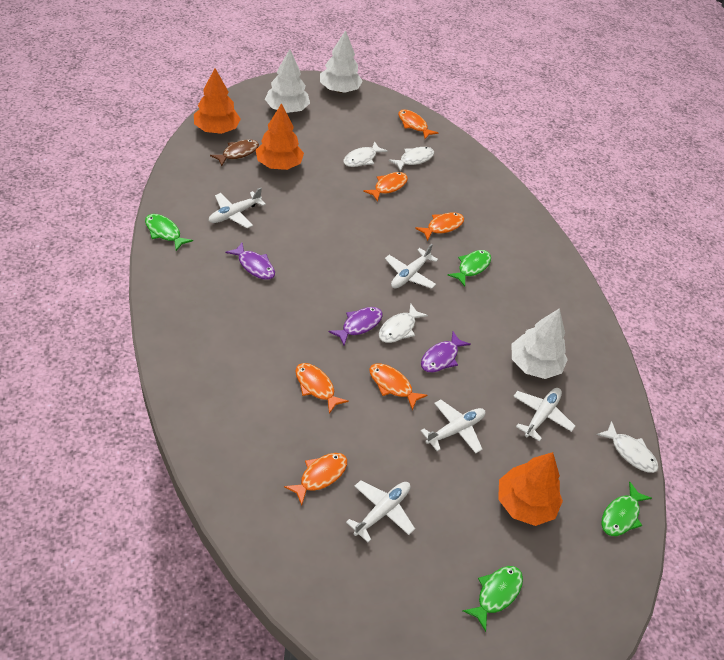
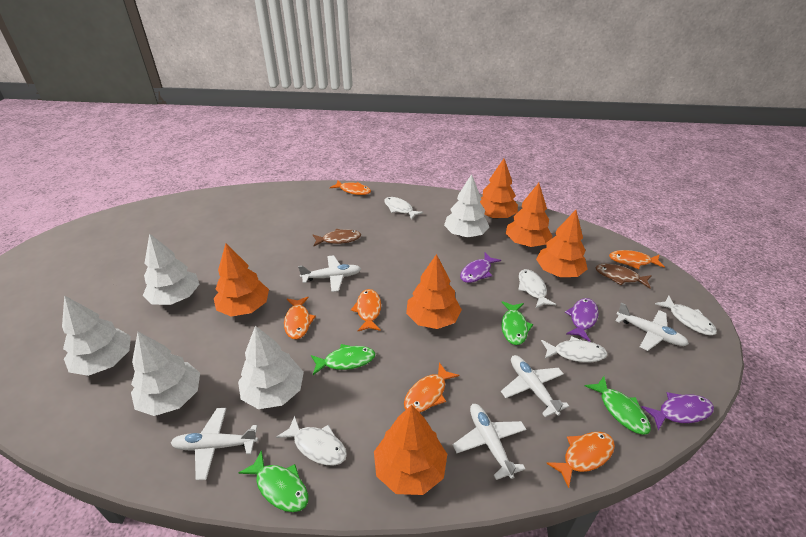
brown fish: [210,139,259,167] = 1 -> [313,229,361,246] [596,264,652,289] = 2
orange tree: [194,68,241,134] [256,103,304,170] [498,452,563,526] = 3 -> [214,244,269,317] [374,405,447,495] [406,254,462,329] [480,159,518,219] [506,183,553,247] [536,210,587,277] = 6
white fish: [344,141,388,167] [379,303,428,343] [389,147,434,171] [597,421,659,473] = 4 -> [276,415,347,465] [384,197,423,220] [518,269,556,308] [541,336,607,362] [655,295,717,336] = 5
white tree: [265,49,310,113] [320,30,363,93] [511,308,568,379] = 3 -> [62,295,131,376] [131,332,200,416] [143,233,199,305] [238,326,304,409] [444,174,489,238] = 5

